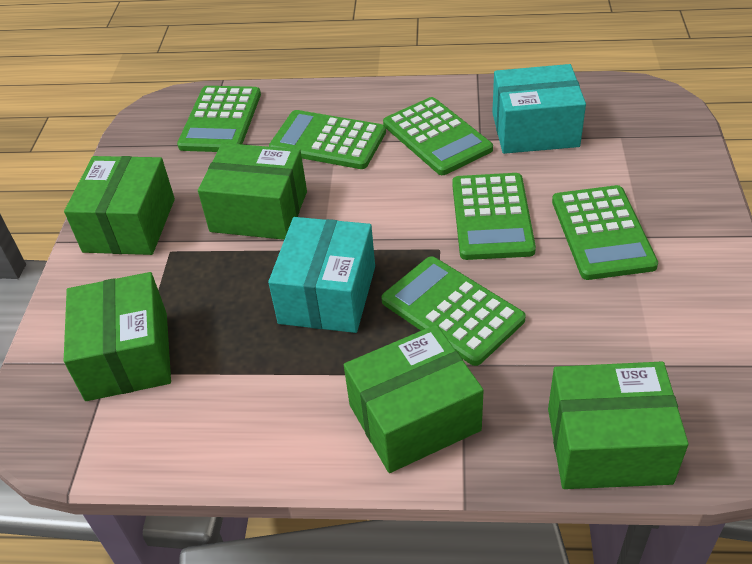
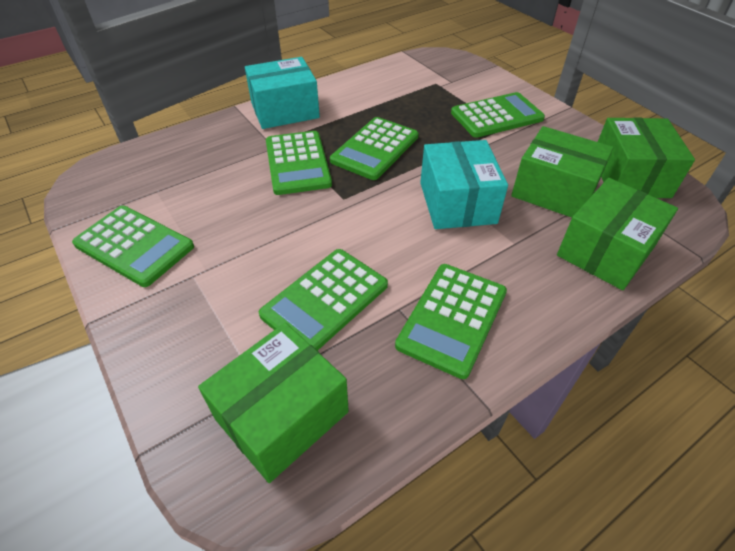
green box: [64,156,175,255] [64,272,171,401] [198,143,307,240] [344,325,484,473] [548,362,689,489] = 5 -> [198,323,349,483] [511,126,614,218] [557,178,678,290] [598,118,695,198] = 4

